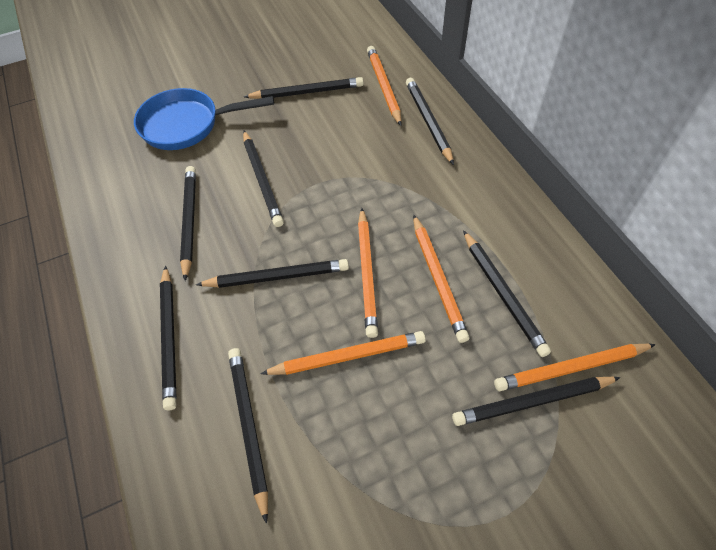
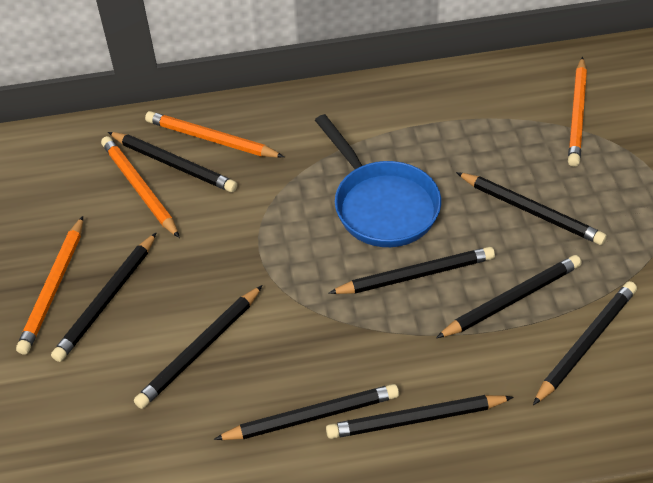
orange pencil: [260,331,426,375] [358,208,378,338] [367,46,402,126] [413,214,470,343] [494,344,656,391] = 5 -> [16,216,83,355] [101,136,180,238] [145,111,284,158] [568,57,587,167] = 4

